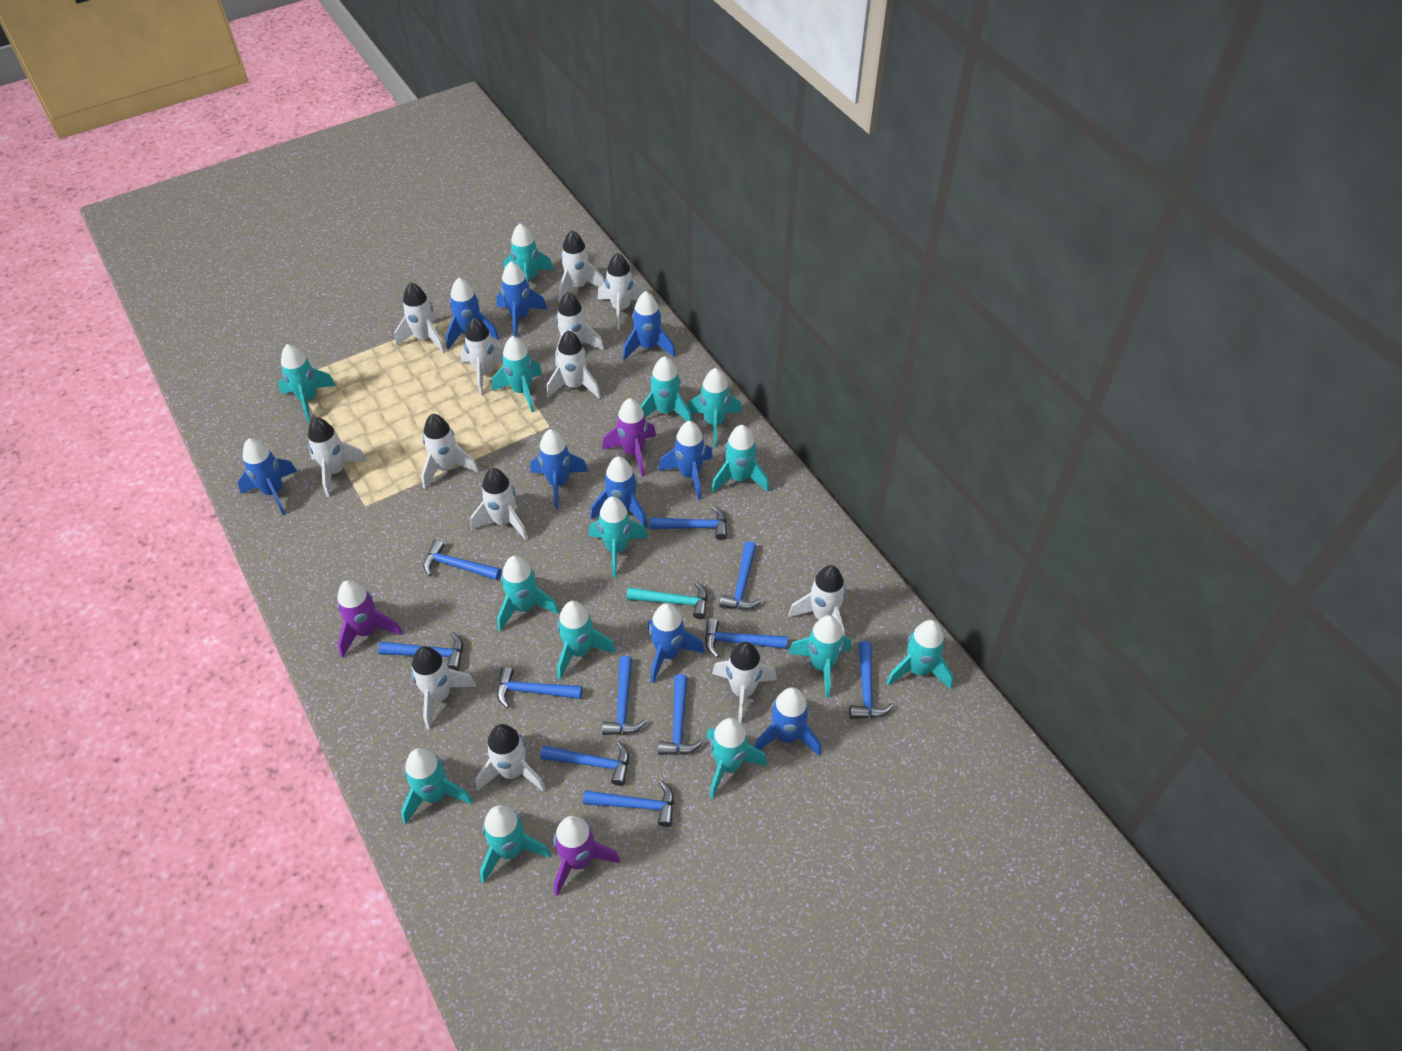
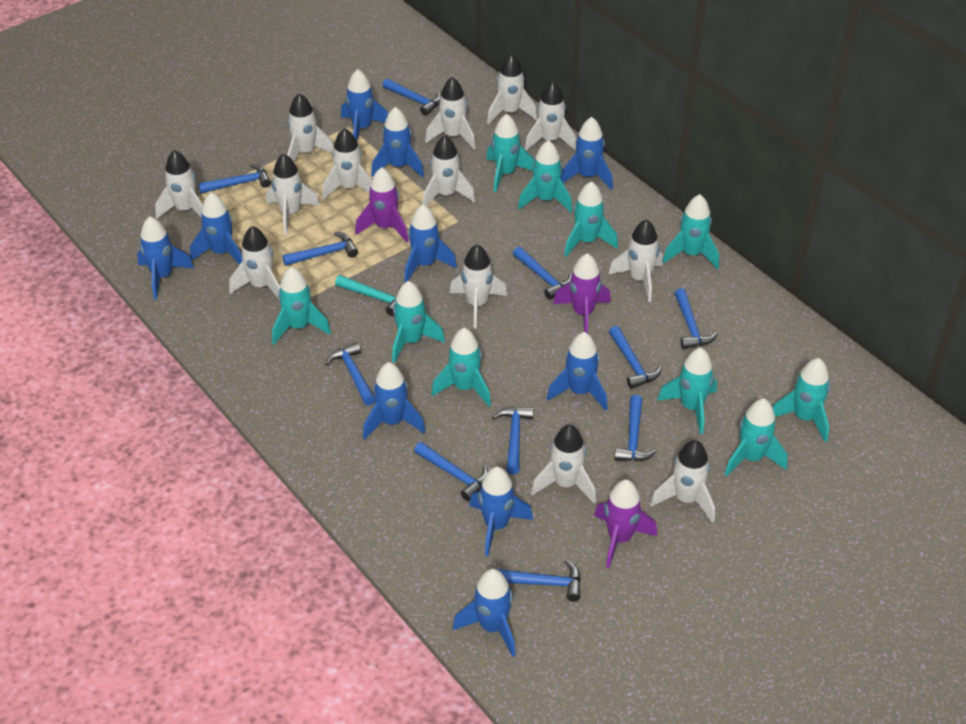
blue rocket: [238,438,297,515] [446,278,499,349] [496,261,548,337] [530,429,588,509] [590,456,648,528] [623,291,676,360] [648,603,705,684] [658,421,713,500] [754,687,821,756] = 9 -> [137,216,194,299] [190,193,242,265] [341,69,388,141] [363,362,426,440] [371,107,424,178] [404,205,457,282] [453,569,516,657] [469,467,533,556] [547,332,608,411] [561,117,613,190] = 10
turquoise rocket: [278,344,336,422] [401,748,473,825] [480,805,551,883] [492,336,542,412] [497,556,559,631] [504,223,554,286] [557,601,616,680] [589,497,648,578] [641,356,692,422] [688,368,742,447] [706,718,767,799] [711,425,769,493] [788,615,851,698] [886,620,953,690] = 14 -> [272,267,331,344] [392,281,445,363] [431,328,491,406] [486,114,534,192] [518,140,572,213] [564,181,618,257] [658,348,717,434] [663,194,719,269] [725,398,788,477] [773,358,830,442] = 10

